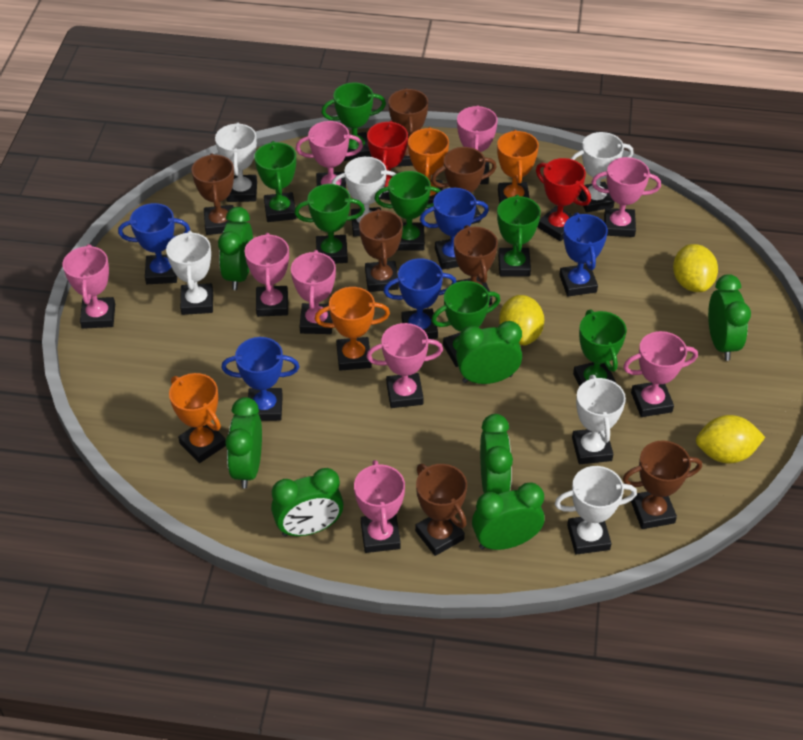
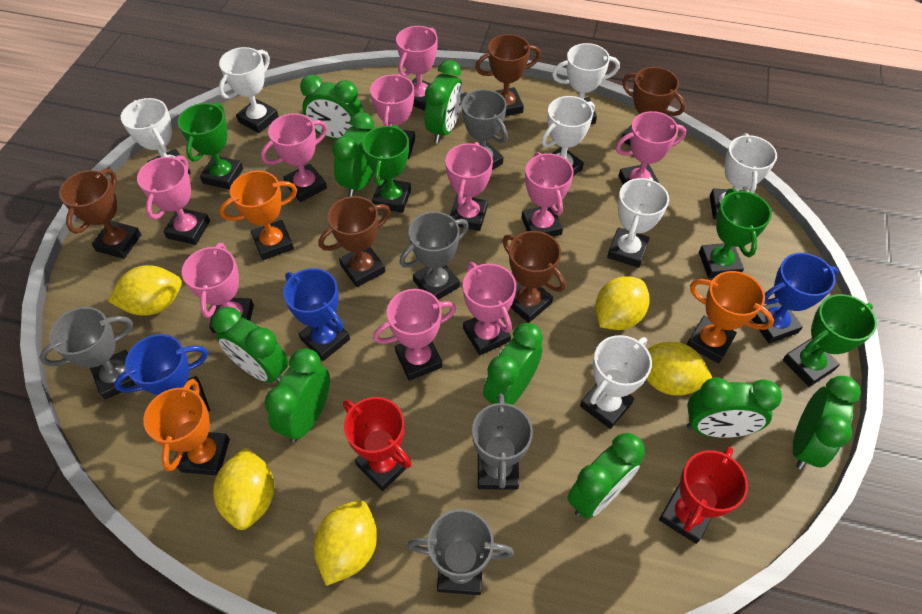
blue trophy: [118,203,190,284] [221,337,299,421] [384,258,456,339] [420,188,489,269] [559,212,608,297] = 5 -> [114,334,210,412] [283,268,350,361] [752,253,838,343] = 3
brown trophy: [191,153,234,235] [359,208,403,292] [388,88,428,167] [415,464,467,556] [431,147,496,224] [454,225,498,305] [623,440,702,529] = 7 -> [59,169,141,259] [319,196,391,287] [475,34,541,116] [502,231,566,323] [622,67,686,146] = 5
green clock: [218,207,253,290] [225,397,262,489] [271,468,344,537] [456,321,522,384] [472,482,545,550] [480,414,513,494] [708,274,751,361] = 7 -> [212,307,289,383] [265,348,330,442] [300,75,363,139] [332,112,375,197] [425,60,462,143] [483,323,543,405] [567,433,645,519] [687,377,782,438] [793,376,861,469] = 9
green trophy: [254,141,296,222] [294,184,365,264] [321,82,386,161] [374,171,441,251] [431,281,500,367] [497,195,541,277] [573,310,627,387] = 7 -> [178,102,243,190] [362,124,411,213] [699,188,772,278] [783,294,877,387] = 4
grey trophy: none = 0 -> [39,307,137,400] [400,212,469,300] [407,509,514,595] [461,89,508,170] [472,394,533,490] = 5
orange trophy: [169,373,226,463] [315,287,390,371] [408,127,449,204] [497,130,539,204] = 4 -> [143,379,230,475] [219,171,297,260] [686,271,774,363] = 3
pink trophy: [63,244,115,329] [244,233,289,317] [291,250,336,334] [296,121,363,189] [354,460,405,553] [366,323,443,408] [457,105,498,184] [592,157,661,237] [623,331,698,417] = 9 -> [137,155,210,245] [182,243,254,333] [261,113,327,202] [370,74,415,159] [373,289,456,381] [396,26,438,111] [445,142,493,231] [463,262,516,355] [522,152,574,237] [616,111,686,185] = 10
white trophy: [166,231,213,315] [215,123,257,202] [332,157,396,237] [555,466,637,555] [570,132,634,212] [572,375,626,464] = 6 -> [121,98,191,174] [219,47,279,133] [541,96,595,176] [552,43,620,124] [580,335,652,429] [607,177,669,268] [710,133,777,219] = 7
yellow lemon: [499,295,544,345] [673,244,718,292] [696,415,765,463] = 3 -> [108,265,182,316] [213,448,274,530] [314,500,377,586] [595,276,650,330] [646,342,712,396] = 5

